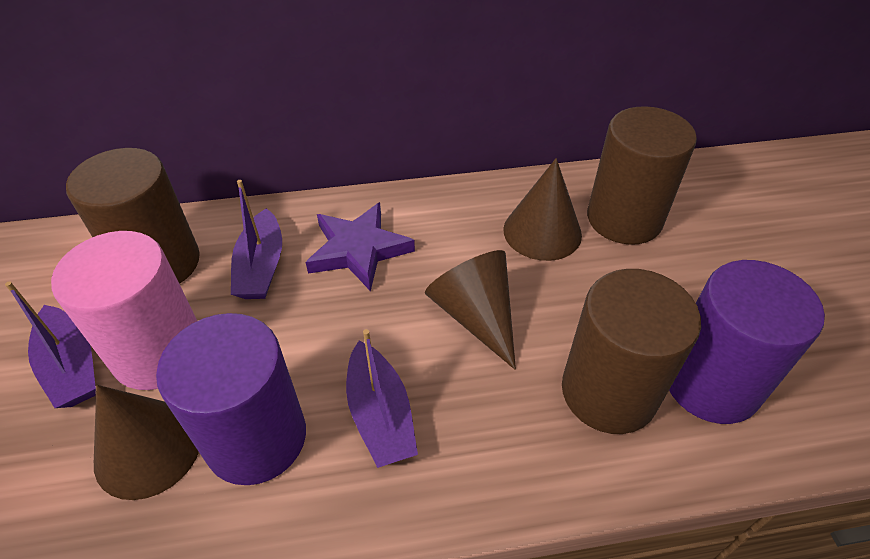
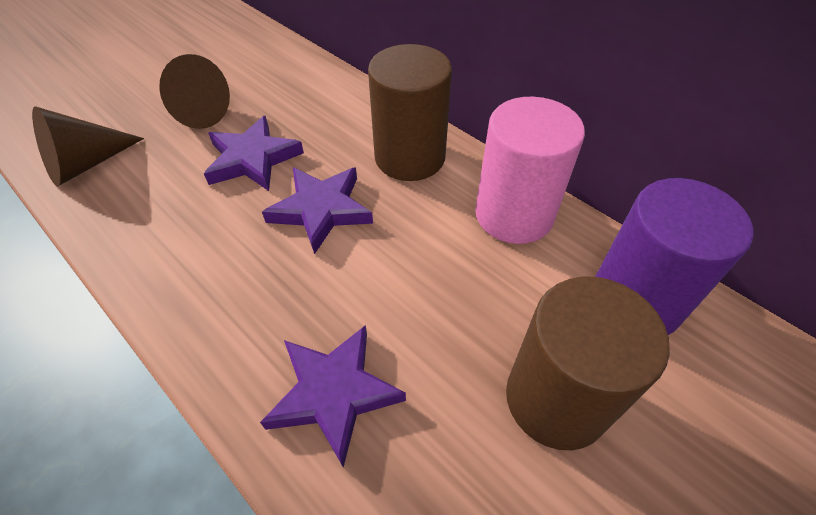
brown cone: [94,385,199,500] [425,250,516,370] [504,158,582,261] = 3 -> [32,107,144,186] [159,54,230,129] = 2
brown cylinder: [66,148,200,284] [562,269,701,434] [587,106,697,245] = 3 -> [368,44,452,181] [506,276,670,450] = 2
purple boat: [5,282,96,408] [231,180,282,299] [346,329,418,468] = 3 -> none = 0
purple cylinder: [156,313,306,485] [669,260,825,424] = 2 -> [595,178,753,335] = 1
purple star: [306,202,415,291] = 1 -> [204,116,304,191] [260,325,406,468] [262,167,373,254] = 3

